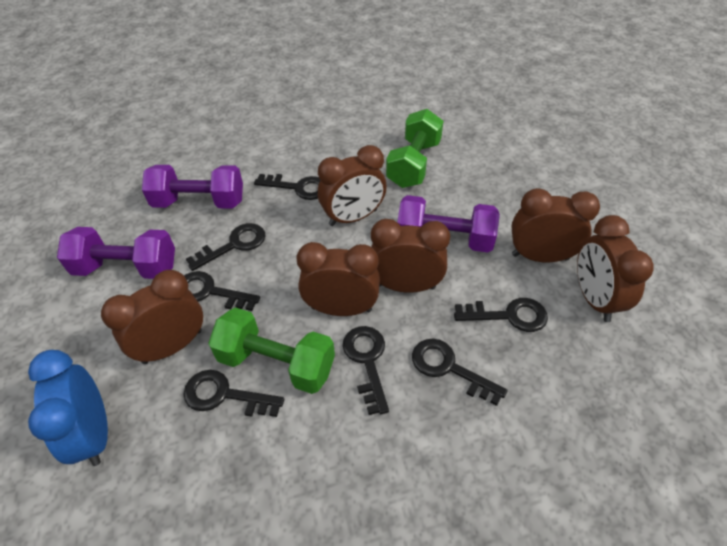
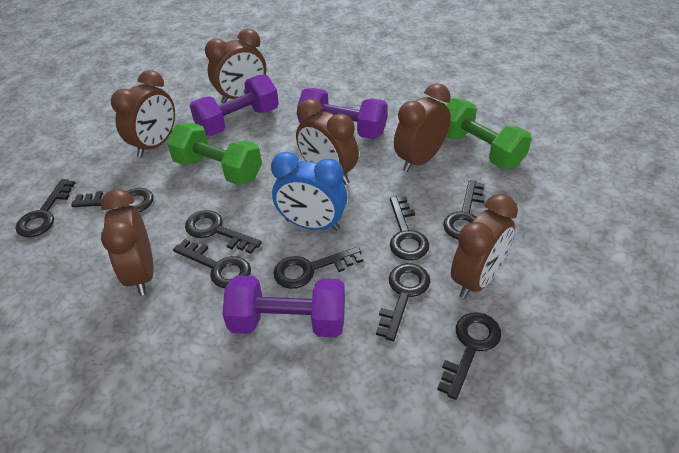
black key: [183,370,284,417] [184,271,260,311] [186,223,265,271] [254,174,320,200] [343,326,389,415] [412,339,507,406] [454,298,548,332] = 7 -> [15,179,75,238] [71,188,153,212] [173,239,251,288] [185,210,262,254] [273,247,363,289] [376,263,430,341] [390,196,429,260] [437,312,501,400] [443,180,485,240] = 9

